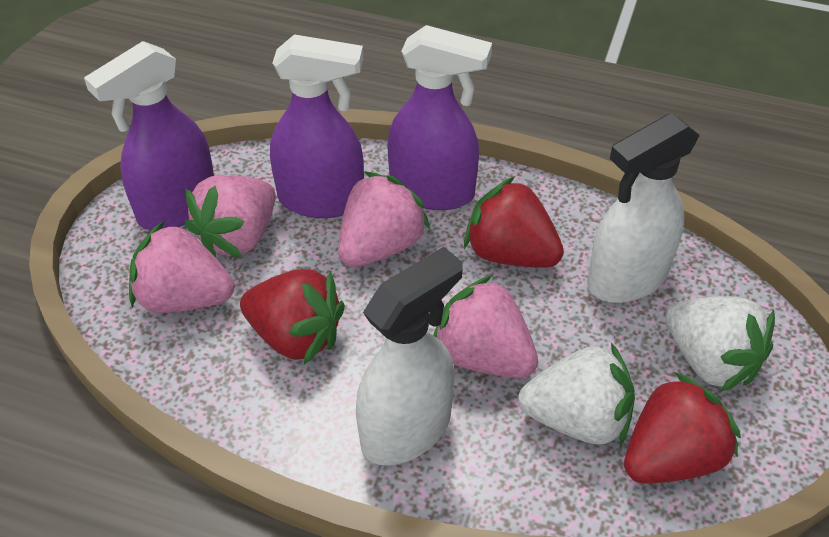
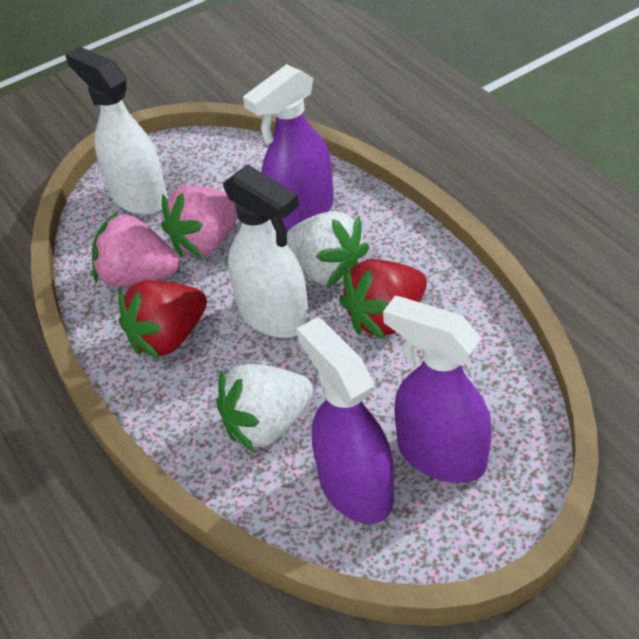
pink strawberry: [129,220,234,313] [185,175,276,258] [338,171,430,267] [433,275,538,378] = 4 -> [92,211,179,287] [161,186,238,257] = 2
red strawberry: [240,269,345,364] [464,176,564,268] [624,372,741,484] = 3 -> [118,280,207,360] [339,259,427,339] = 2

